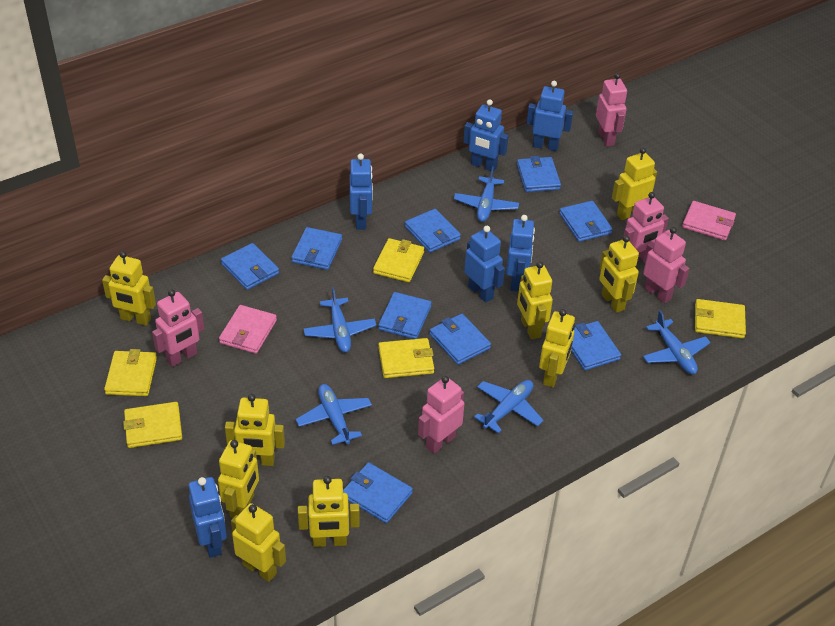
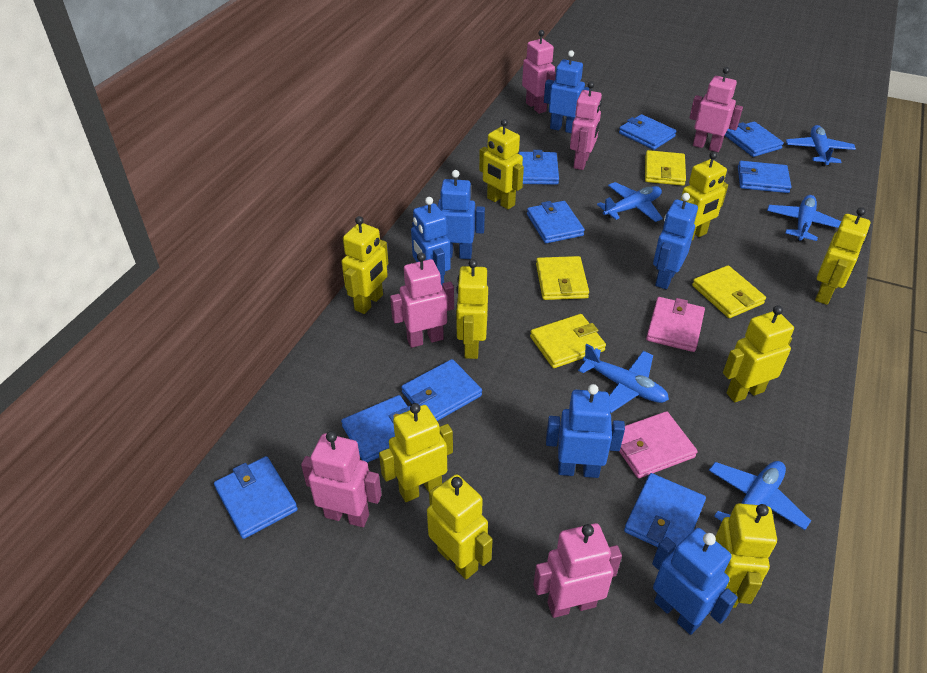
pink robot: [152,289,205,367] [418,376,464,454] [596,73,627,146] [623,192,669,263] [643,227,690,303] = 5 -> [301,431,382,527] [390,253,454,348] [522,30,556,114] [533,523,622,618] [570,81,602,170] [689,67,743,152] = 6
yellow wallet: [104,349,157,396] [123,402,182,448] [373,238,424,282] [378,338,434,378] [695,299,746,338] = 5 -> [530,314,606,368] [536,256,589,300] [645,150,686,186] [692,265,766,318] = 4

